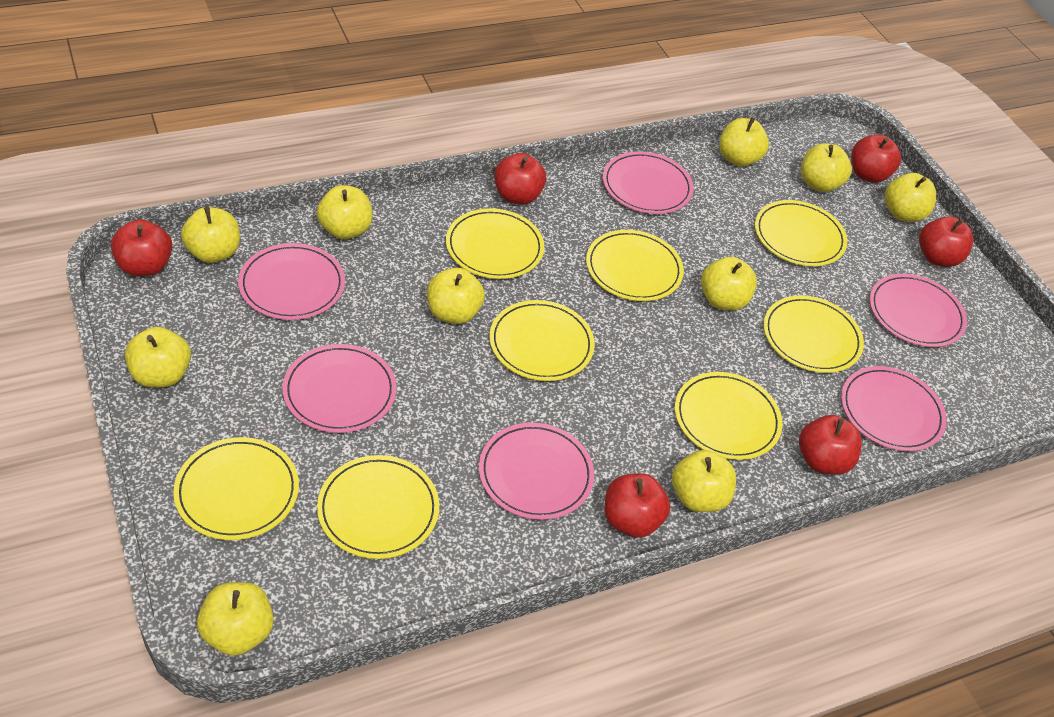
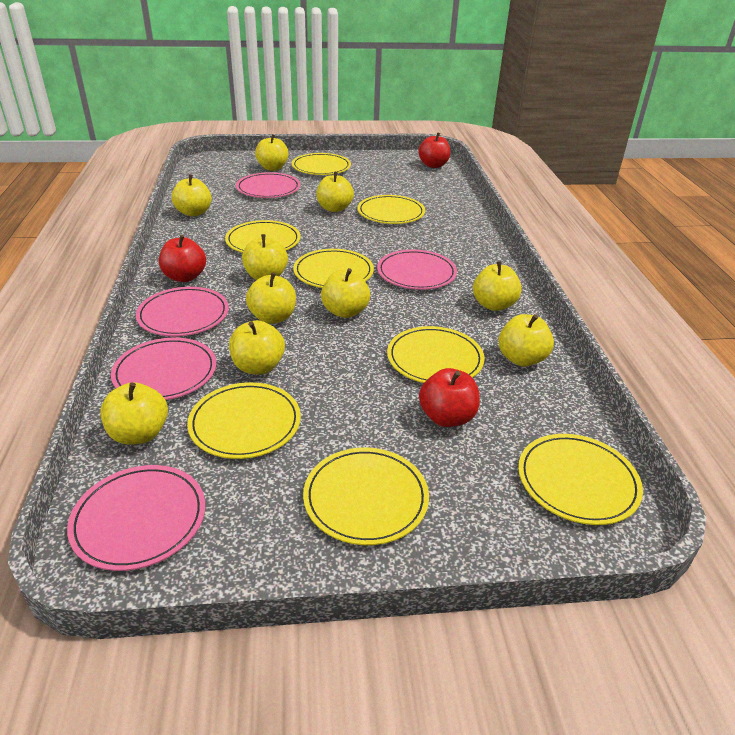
pink plate: [238,243,345,320] [282,344,397,433] [479,423,594,520] [603,151,693,214] [841,366,947,451] [869,274,967,347] = 6 -> [67,465,205,571] [111,338,216,400] [136,287,229,336] [236,172,300,198] [377,250,457,290] = 5
red apple: [111,220,172,276] [494,153,546,205] [605,473,670,538] [799,415,862,475] [851,135,901,183] [919,216,973,267] = 6 -> [159,235,206,282] [418,132,451,168] [419,368,480,427] = 3

